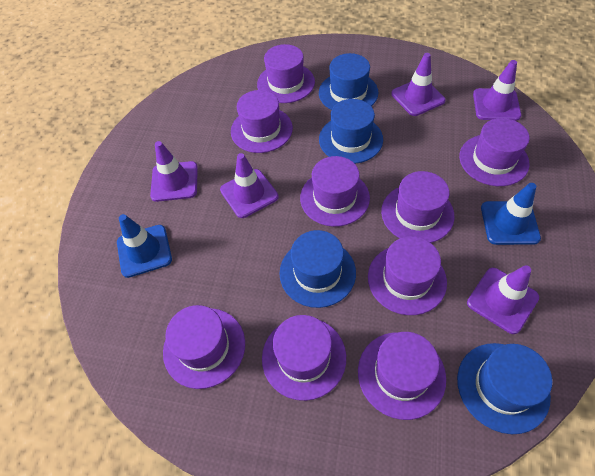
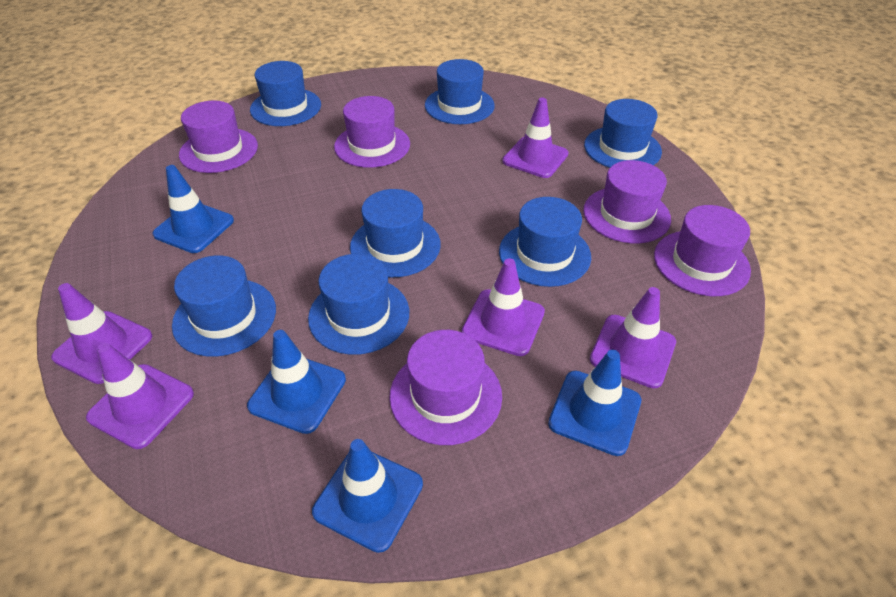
blue hat: [279,230,356,308] [319,53,378,110] [319,99,383,164] [457,343,552,434] = 4 -> [172,255,276,357] [250,61,321,126] [308,254,409,355] [350,189,441,277] [425,59,495,124] [499,197,591,287] [584,99,662,168] = 7
blue traffic cone: [117,214,172,278] [481,183,541,245] = 2 -> [152,165,234,253] [247,330,346,434] [312,439,423,553] [548,350,641,456] = 4
purple hat: [163,305,245,389] [231,90,293,153] [257,44,315,103] [262,315,346,401] [300,156,370,227] [358,332,446,420] [368,236,447,315] [381,171,455,243] [459,118,530,186] = 9 -> [179,100,258,173] [334,96,410,168] [389,330,502,445] [583,160,671,243] [654,205,751,296] = 5

